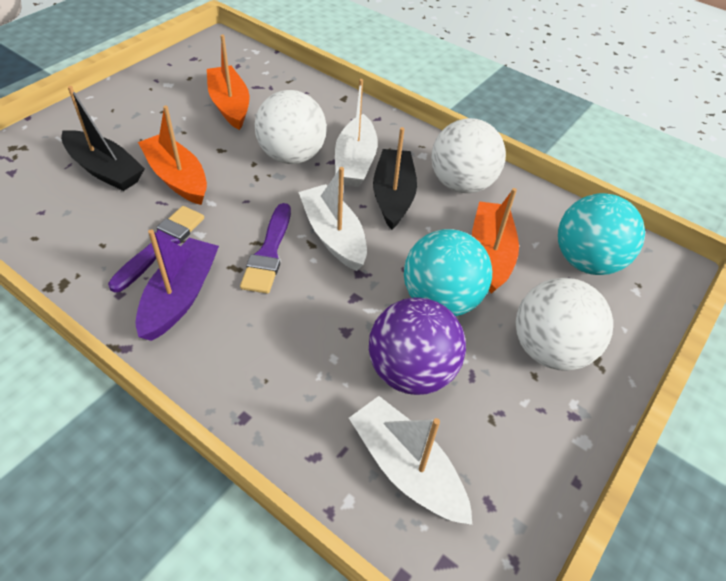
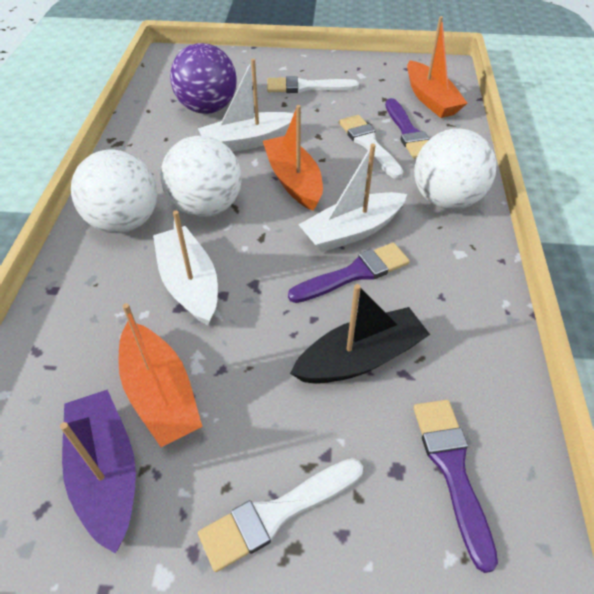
black boat: [61,86,145,191] [373,127,417,230] = 2 -> [290,284,430,384] = 1
purple brush: [108,206,204,292] [240,203,291,294] = 2 -> [288,243,410,303] [385,98,429,159] [413,400,498,573] = 3
turquoise ball: [404,229,492,316] [558,193,645,275] = 2 -> none = 0
white brush: none = 0 -> [198,458,363,572] [267,76,359,93] [339,115,403,179] = 3

